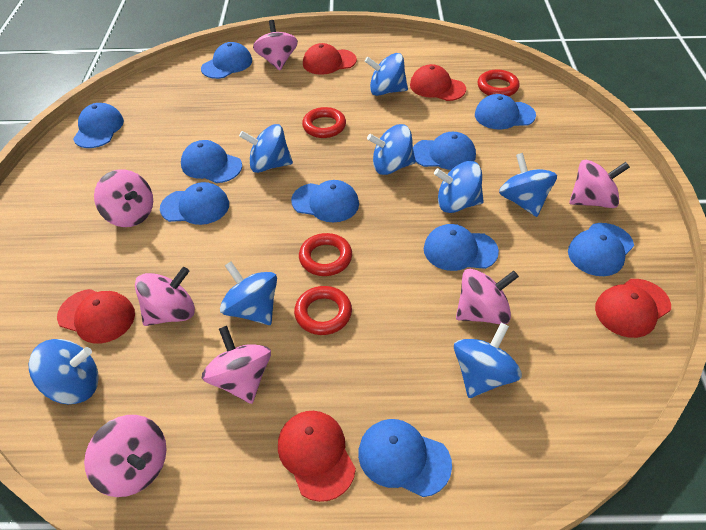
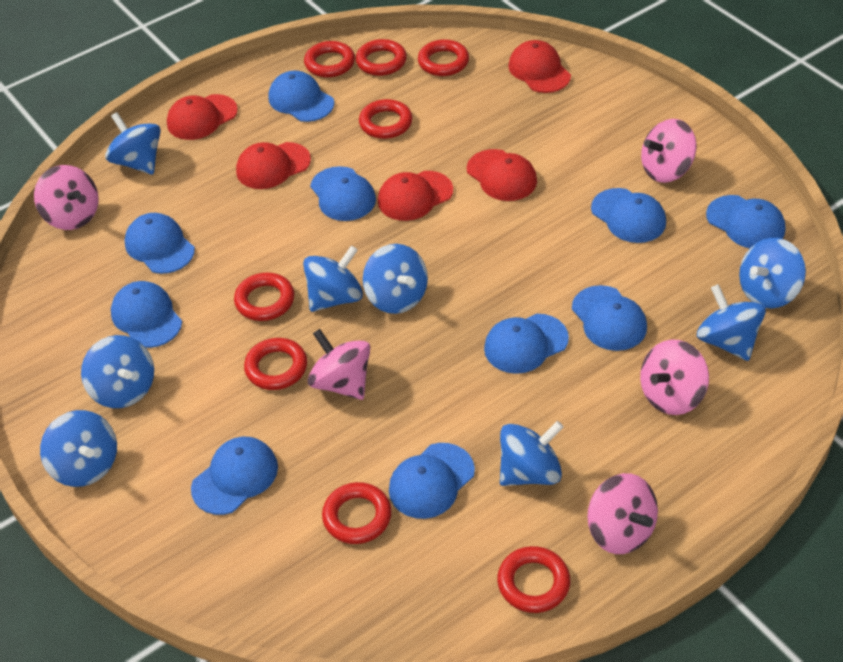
pink spinning top: [84,415,167,497] [94,169,153,227] [135,267,195,326] [202,326,271,404] [253,20,298,71] [456,269,519,324] [569,160,630,208] = 7 -> [34,165,99,230] [308,329,370,400] [587,473,658,554] [640,340,709,415] [641,119,696,183] = 5
red ring: [294,286,352,335] [299,233,352,276] [302,107,346,138] [478,69,520,96] = 4 -> [234,273,294,321] [244,338,307,390] [304,41,355,77] [322,482,392,544] [356,39,407,76] [359,99,412,139] [418,39,469,76] [497,546,570,613] = 8

